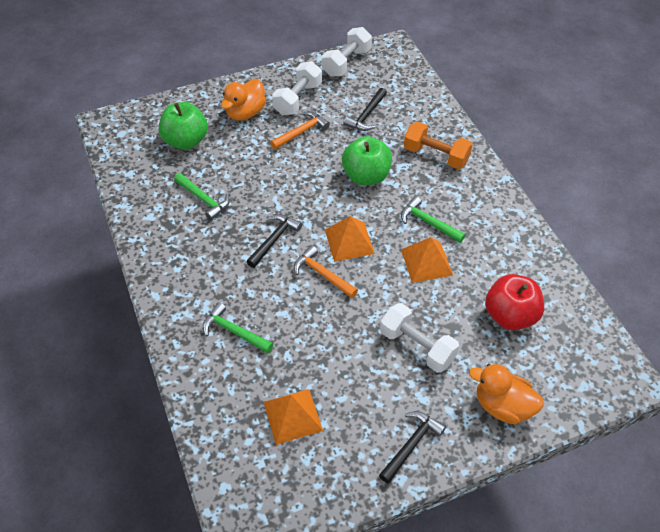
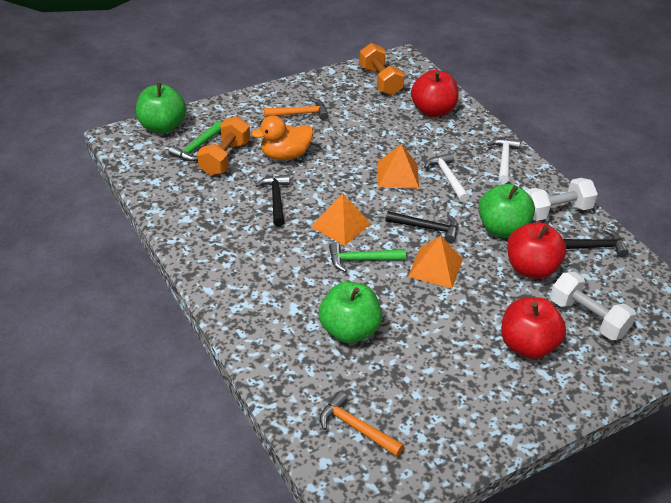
green apple: [159,102,208,150] [342,136,392,185] = 2 -> [136,83,186,133] [319,282,382,343] [478,184,535,238] = 3
green hammer: [174,173,230,220] [203,302,273,353] [401,196,465,243] = 3 -> [169,121,222,161] [329,242,406,272] = 2
orange duck: [221,79,266,121] [469,364,544,424] = 2 -> [251,116,313,160] = 1
orange dumbbell: [404,122,473,169] = 1 -> [197,116,250,176] [359,43,405,95] = 2
red apple: [485,274,544,330] = 1 -> [411,70,458,117] [501,297,566,359] [507,222,566,279] = 3
white dumbbell: [272,61,322,115] [322,27,372,77] [380,303,459,373] = 3 -> [525,178,598,221] [550,272,636,340] = 2
white hammer: none = 0 -> [424,153,469,202] [487,138,520,183] = 2

